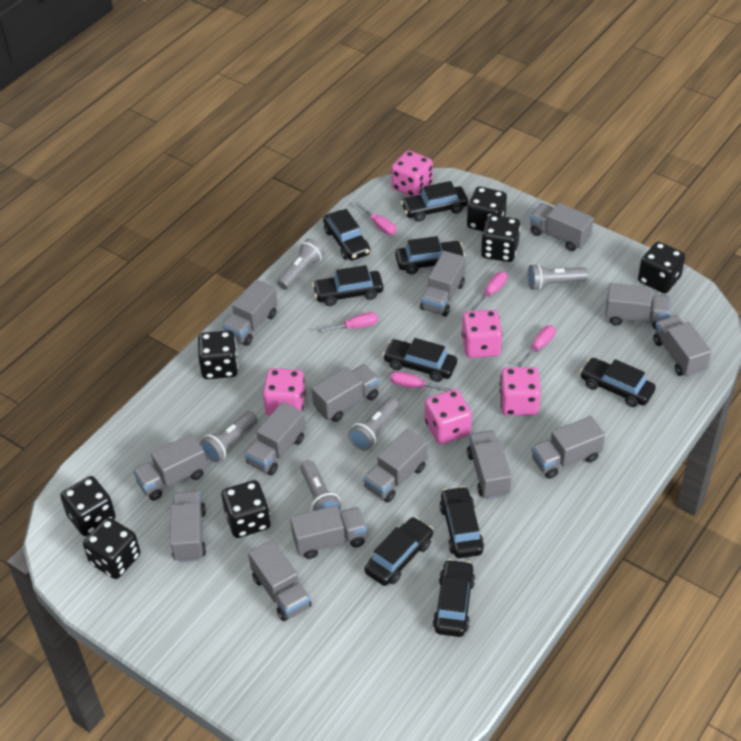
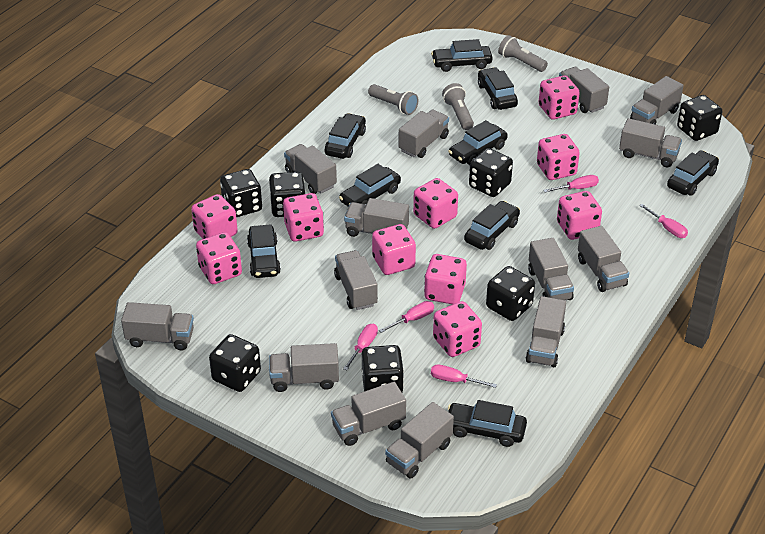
grey flashlight: [200,411,258,462] [277,239,325,290] [300,460,341,512] [348,397,399,450] [528,264,588,290] = 5 -> [368,84,418,115] [442,83,474,130] [498,35,548,72] = 3
pink dice: [263,368,306,416] [391,150,433,196] [425,389,472,444] [462,310,502,358] [500,367,541,416] = 5 -> [191,194,238,239] [196,232,242,284] [283,193,324,242] [372,224,416,275] [413,178,458,229] [424,254,467,305] [433,301,482,357] [537,134,580,180] [539,75,580,120] [557,191,602,240] = 10

